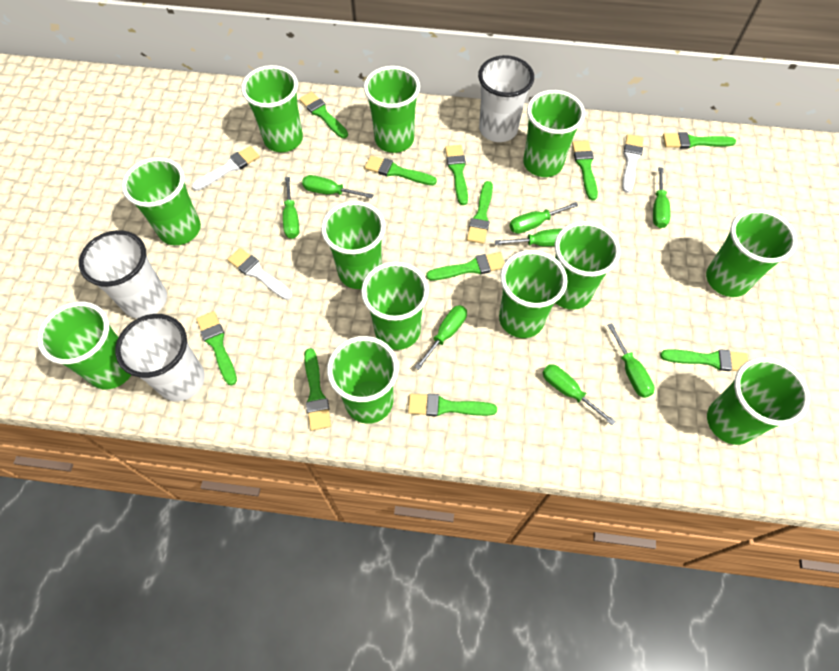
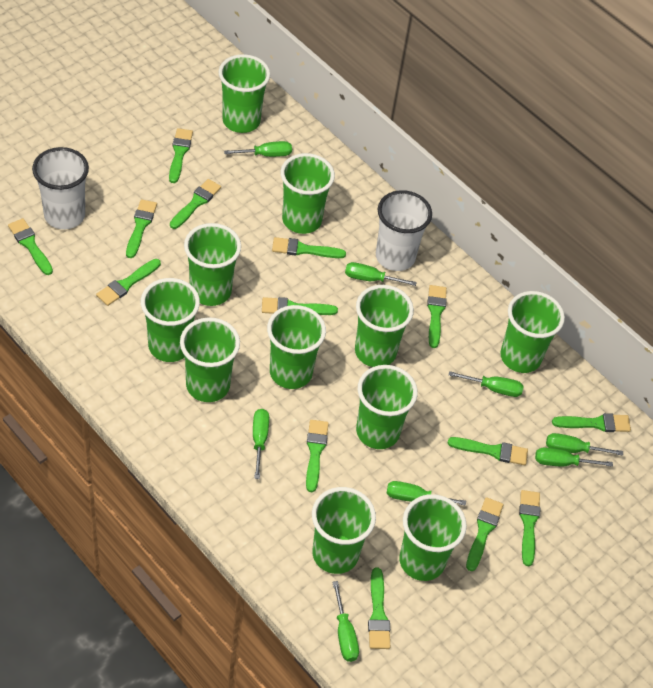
green brush: [196,311,237,386] [299,91,348,138] [304,348,331,431] [365,155,437,185] [408,394,497,416] [426,252,505,280] [445,145,468,205] [467,181,493,244] [572,140,598,200] [660,349,748,371] [663,132,736,149] = 11 -> [8,218,53,275] [96,259,161,306] [126,199,157,258] [169,128,193,183] [170,179,221,229] [262,297,338,315] [272,237,346,258] [306,420,329,492] [368,568,390,649] [427,285,447,348] [448,437,528,465] [466,497,503,571] [519,490,540,566] [552,413,631,432] = 14
green cup: [37,302,131,389] [122,157,201,245] [241,65,303,152] [321,201,385,289] [327,336,399,424] [361,261,429,350] [364,66,420,153] [499,250,568,338] [523,90,585,177] [555,221,620,310] [706,209,797,297] [707,357,810,445] = 12 -> [141,278,200,362] [180,317,240,402] [184,223,241,306] [218,54,270,133] [267,305,326,389] [281,153,335,234] [312,487,376,574] [355,285,414,367] [356,365,418,449] [399,494,467,581] [501,291,565,373] = 11
white brush: [192,146,260,191] [227,248,293,300] [622,134,644,193] = 3 -> none = 0
white cup: [79,230,167,319] [115,314,205,402] [478,55,534,142] = 3 -> [32,147,89,229] [376,190,432,271] = 2

